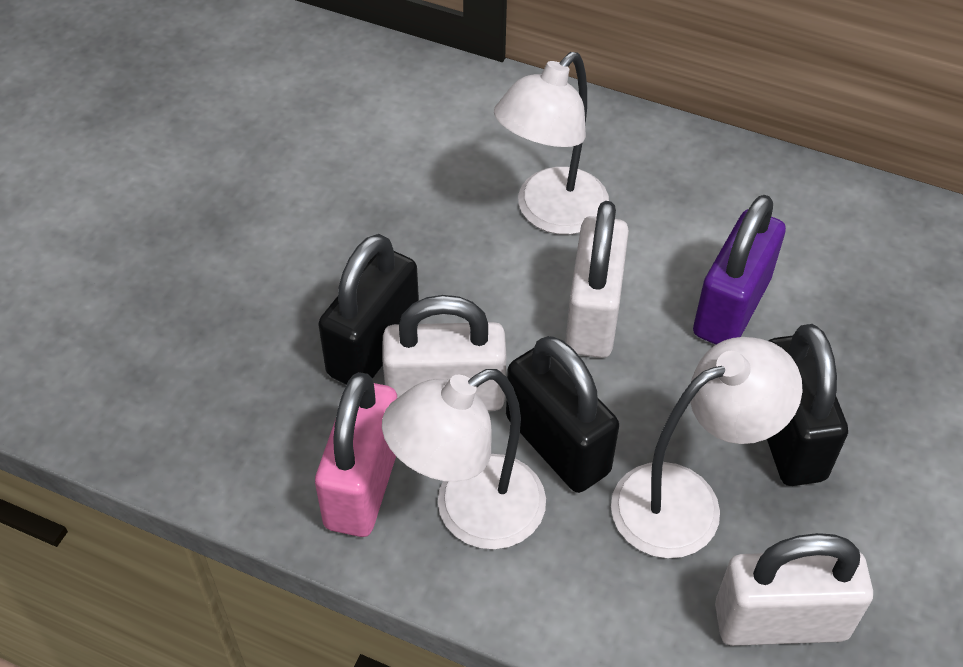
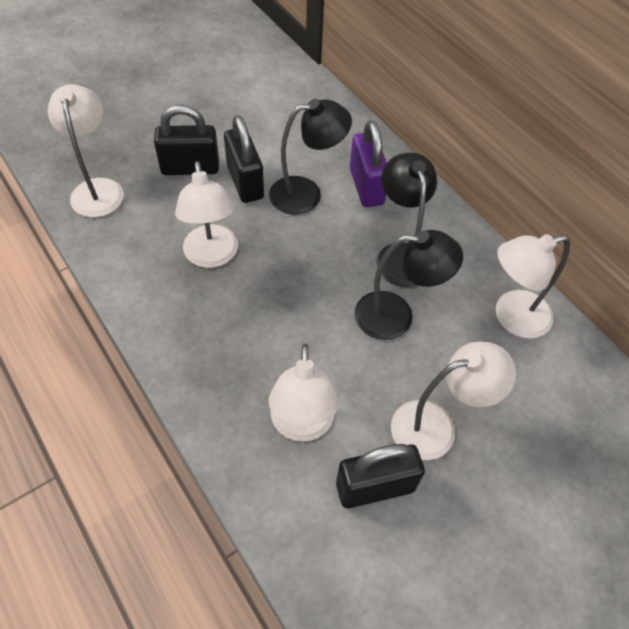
black lamp: none = 0 -> [269,99,352,215] [354,230,463,340] [376,153,437,287] = 3
pink padlock: [315,372,397,537] = 1 -> none = 0
white lamp: [382,369,546,550] [494,52,609,235] [611,337,803,558] = 3 -> [48,84,124,217] [175,161,238,268] [269,344,340,442] [391,341,516,460] [496,234,570,339] = 5
white padlock: [382,295,506,411] [565,201,629,358] [715,533,873,646] = 3 -> none = 0

